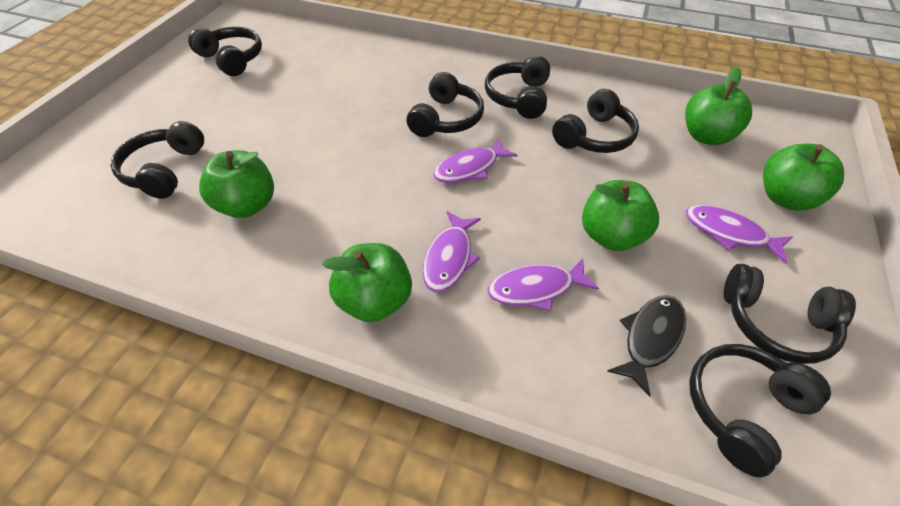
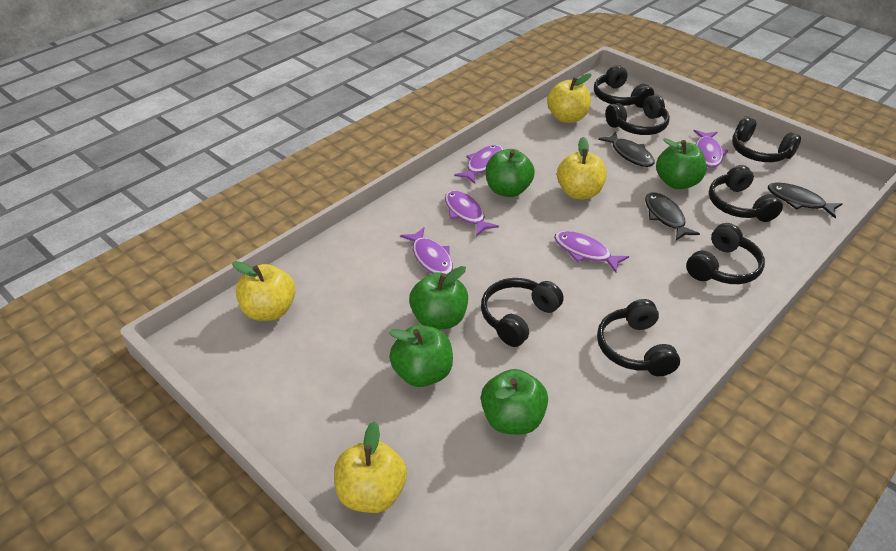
black fish: [607,295,686,396] = 1 -> [598,131,655,167] [645,192,700,241] [768,182,843,218] = 3
purple fish: [423,211,481,292] [433,138,517,183] [488,258,599,311] [686,205,792,263] = 4 -> [400,227,453,274] [445,190,499,236] [454,145,504,184] [554,231,629,272] [694,130,728,168] = 5
yellow apple: none = 0 -> [232,261,296,321] [334,421,407,513] [547,73,591,123] [557,137,607,199] = 4

